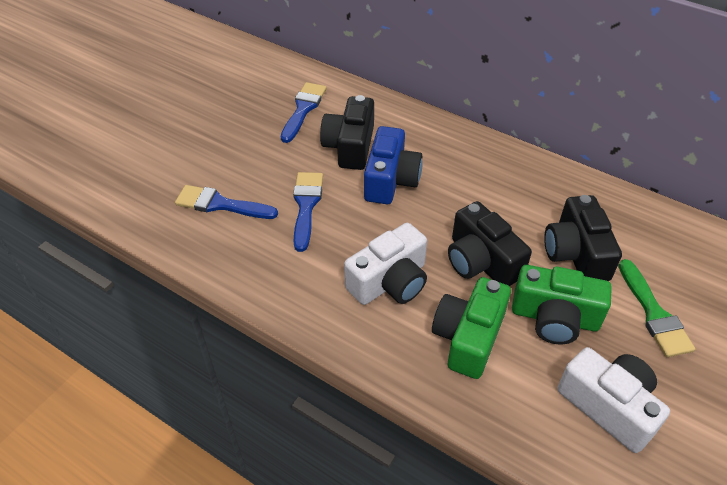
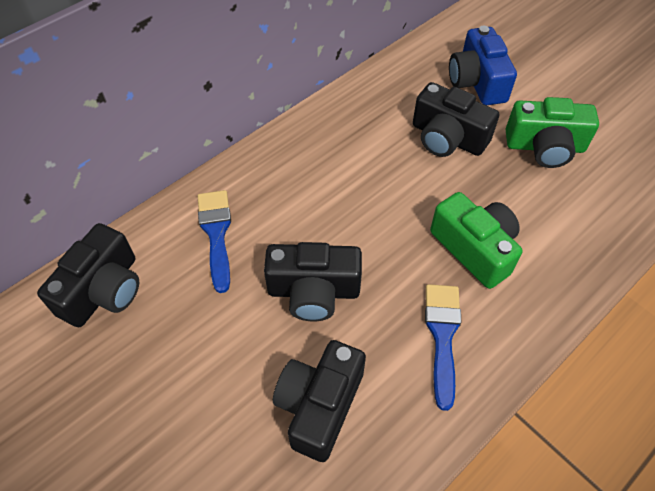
black camera: [320,95,374,170] [448,201,532,286] [544,195,622,281] = 3 -> [37,223,139,327] [264,242,362,322] [273,340,366,462] [413,82,499,157] = 4
blue brush: [175,185,278,219] [281,82,327,143] [293,172,323,252] = 3 -> [198,190,231,293] [425,284,461,411] = 2
green brush: [619,259,695,357] = 1 -> none = 0
white camera: [344,223,427,305] [557,347,670,453] = 2 -> none = 0

